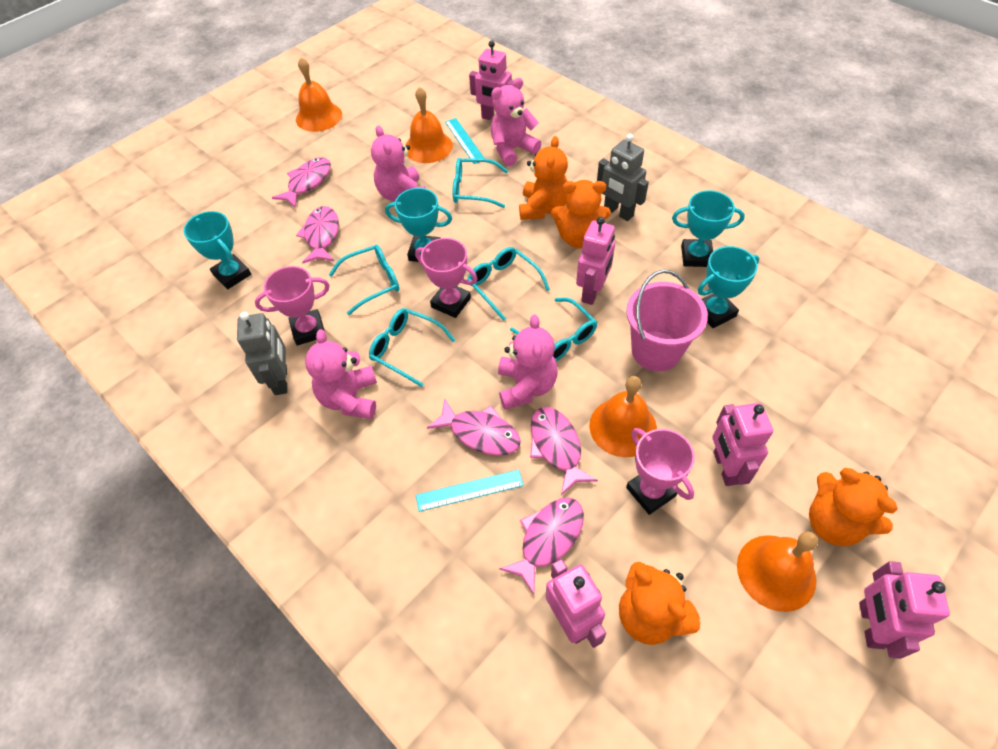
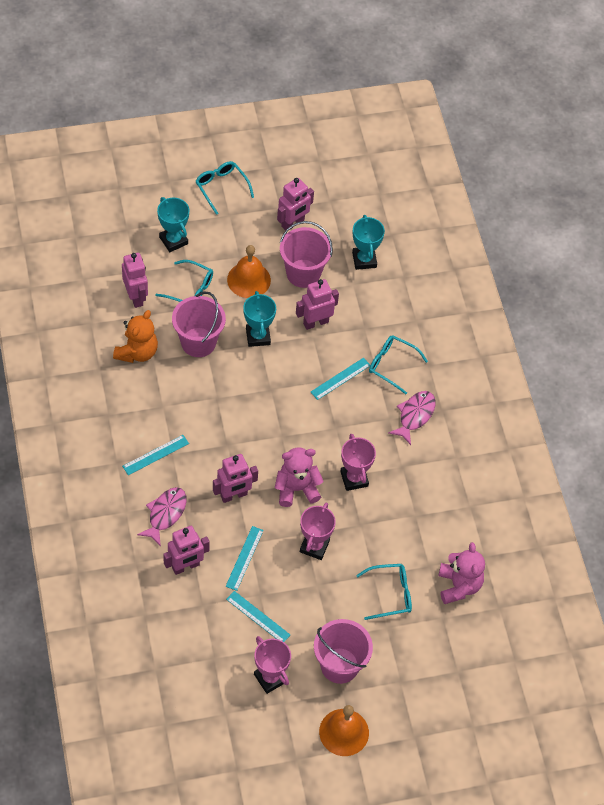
grey robot: [237,312,287,395] [597,134,649,221] = 2 -> none = 0
orange bell: [296,57,342,132] [405,87,453,163] [589,376,657,457] [737,532,818,612] = 4 -> [227,245,271,298] [319,705,369,756] = 2
orange teddy bear: [519,136,568,220] [551,180,611,249] [619,562,700,645] [809,468,898,546] = 4 -> [113,310,158,363] = 1
pink bucket: [626,270,708,371] = 1 -> [172,291,226,357] [280,221,333,288] [314,619,373,684] = 3
pink fish: [272,157,331,208] [296,206,339,264] [427,398,521,455] [499,498,584,595] [530,407,598,495] = 5 -> [137,487,187,547] [389,391,436,445] = 2
pink teddy bear: [305,329,377,419] [371,125,425,201] [491,78,541,166] [498,315,558,410] = 4 -> [275,447,324,507] [439,542,485,604] = 2
turquoise glasses: [329,245,399,315] [369,308,455,387] [453,158,508,208] [467,247,550,321] [510,297,597,361] = 5 -> [155,260,213,302] [195,161,254,215] [356,564,412,620] [369,336,428,394] = 4
turquoise ruler: [416,470,524,512] [445,118,484,164] = 2 -> [122,435,189,475] [226,526,264,591] [226,591,290,642] [311,358,370,400] = 4
turquoise trophy: [184,211,251,289] [385,188,452,262] [672,190,745,267] [698,246,759,328] = 4 -> [157,197,189,252] [243,291,276,347] [352,215,385,270] = 3

